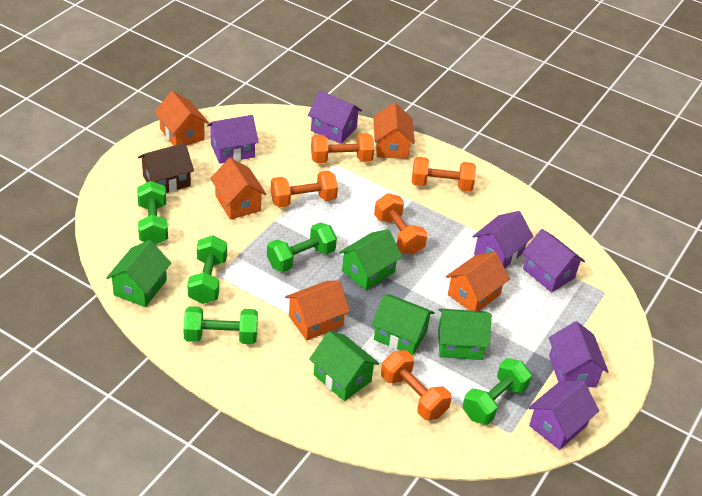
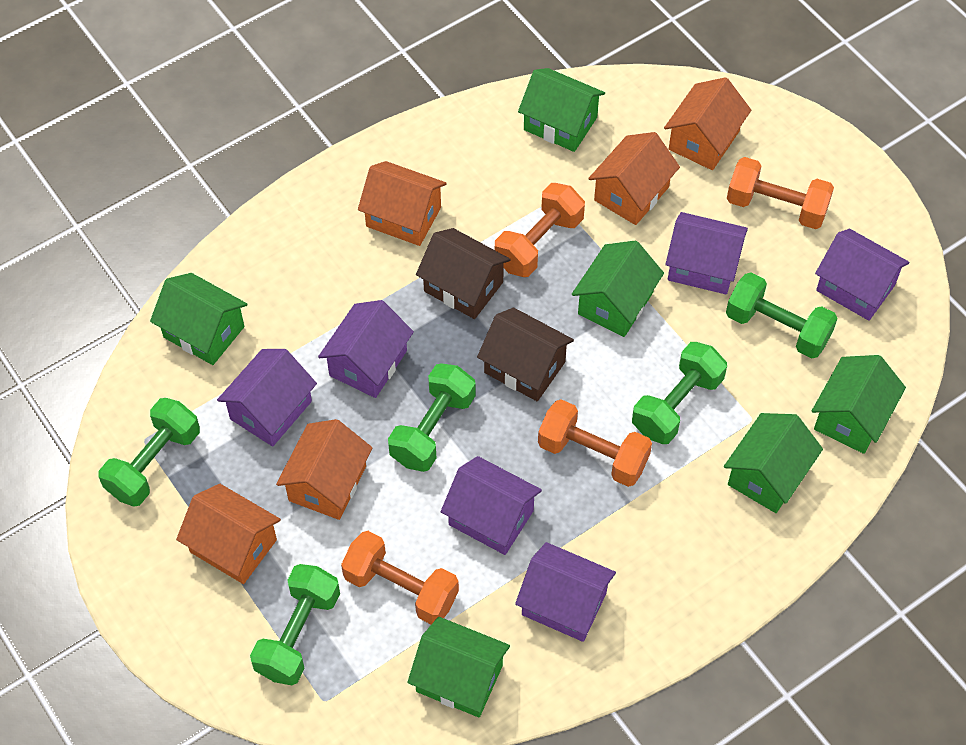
brown house: [138,143,194,193] = 1 -> [416,228,511,319] [477,308,574,401] = 2
green house: [106,240,171,307] [309,331,379,401] [339,229,402,290] [372,294,435,356] [438,308,492,360] = 5 -> [150,273,248,365] [407,617,510,717] [518,68,605,152] [572,240,664,337] [724,413,823,513] [812,355,906,454] = 6
orange dumbbell: [271,171,338,208] [311,133,374,163] [374,193,428,255] [381,350,452,420] [412,157,476,191] = 5 -> [341,531,459,624] [495,183,585,277] [538,399,652,487] [727,157,834,229] = 4

